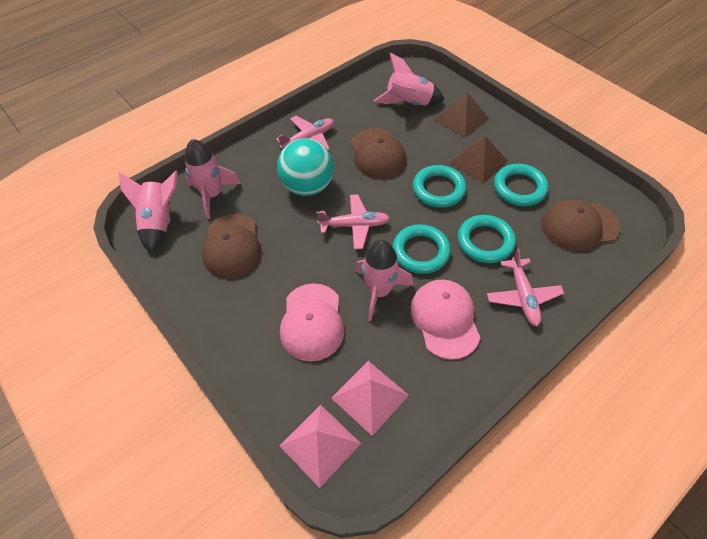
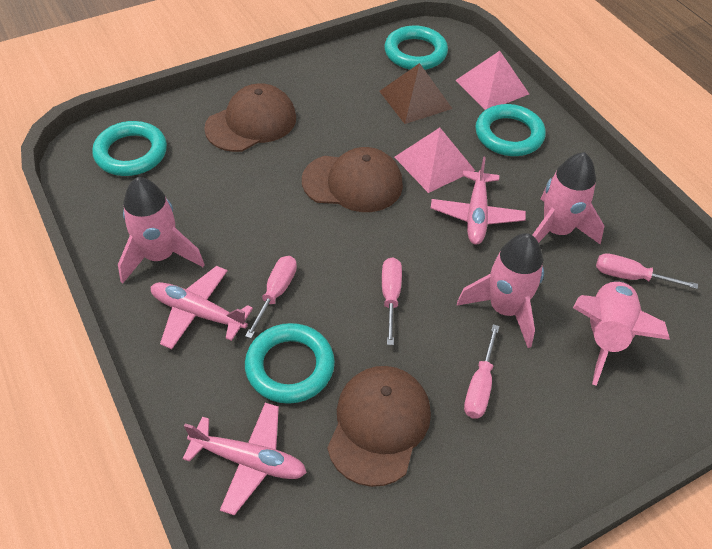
brown pyramid: [435,93,489,138] [450,136,508,184] = 2 -> [379,63,452,124] = 1
pink cap: [280,283,345,362] [410,280,480,360] = 2 -> none = 0
pink screwdriver: none = 0 -> [245,256,297,339] [382,257,402,345] [464,324,500,419] [596,253,698,289] = 4
turquoise ball: [277,138,334,196] = 1 -> none = 0

